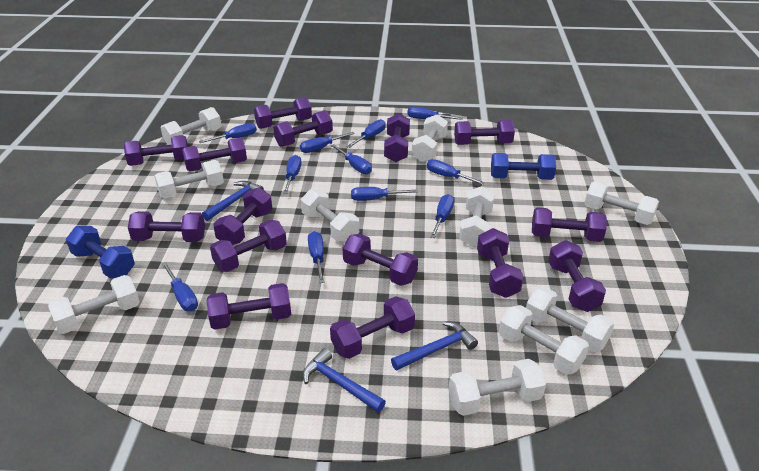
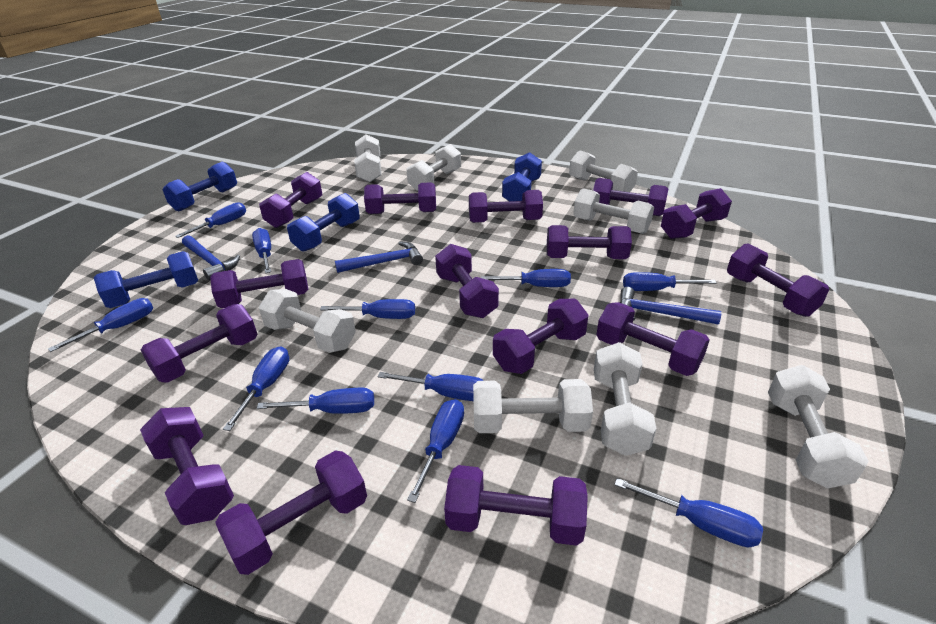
blue dumbbell: [66,226,135,278] [491,153,556,180] = 2 -> [94,251,198,308] [162,162,237,212] [287,193,360,252] [502,152,542,201] = 4
white dumbbell: [48,275,140,334] [154,160,224,198] [161,107,221,145] [301,189,359,242] [412,114,448,162] [449,359,546,416] [459,186,494,247] [499,305,589,375] [526,287,614,352] [584,182,659,225] = 10 -> [259,289,356,353] [354,134,382,182] [407,144,461,191] [473,379,593,433] [569,150,638,192] [573,188,654,234] [594,342,656,456] [768,365,868,489] = 8

